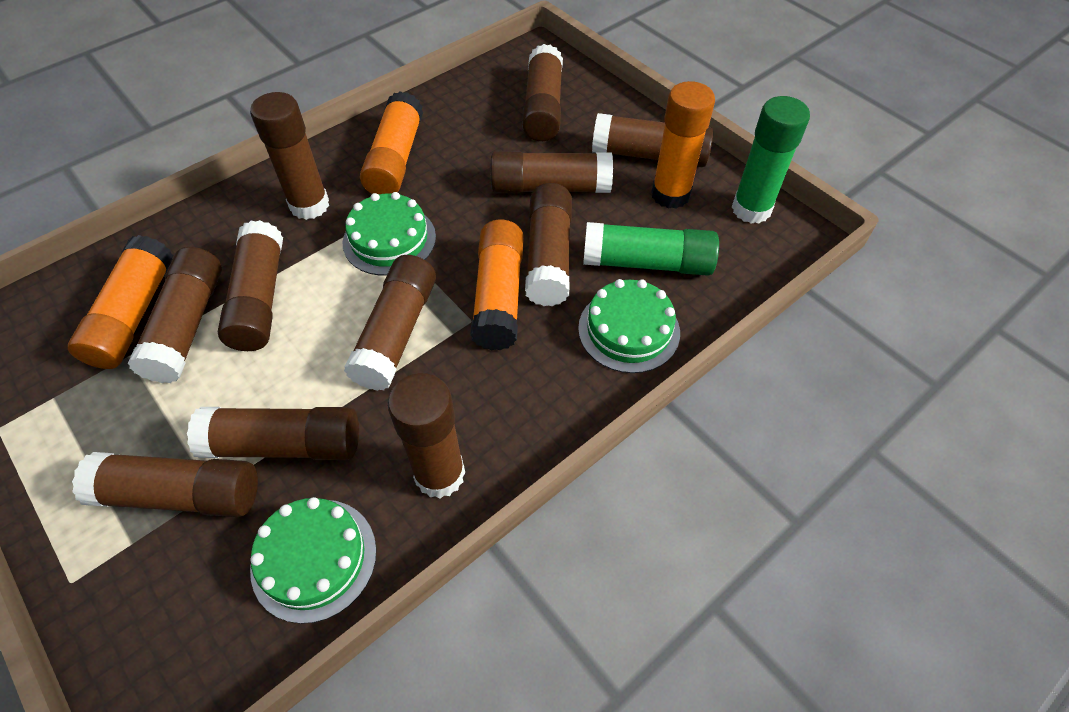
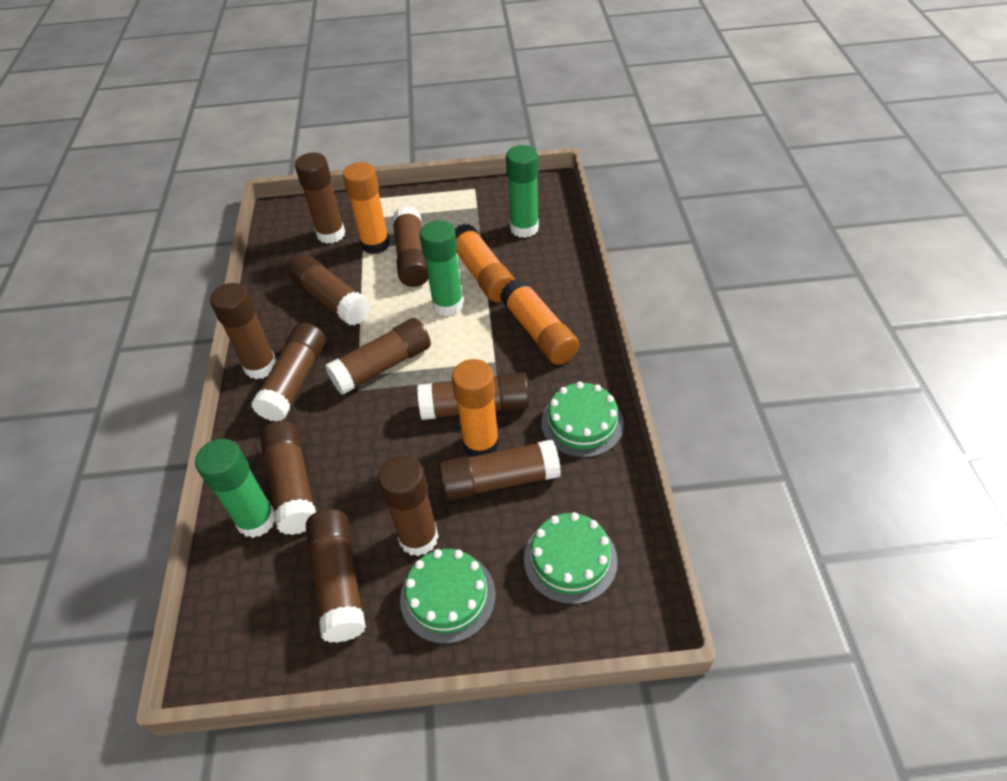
green glue stick: [583,222,719,276] [732,96,810,224] = 2 -> [195,438,275,538] [420,220,464,316] [506,145,539,238] = 3

